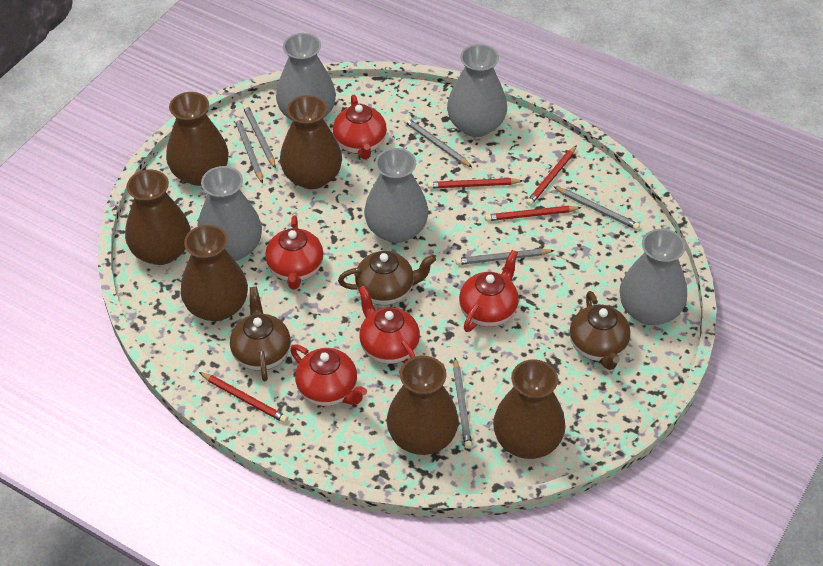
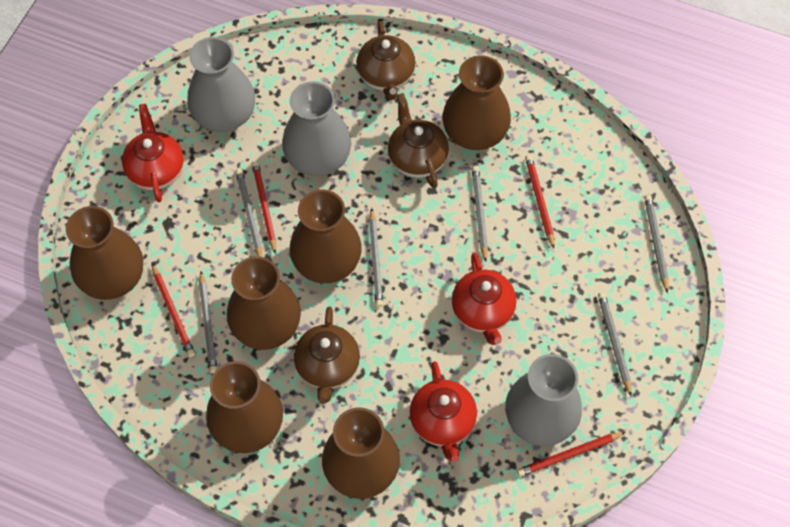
grey vase: [197,166,262,261] [276,33,336,121] [364,148,428,243] [447,44,507,137] [620,229,687,325] = 5 -> [187,37,255,132] [282,81,351,176] [505,354,582,446] = 3
red teapot: [265,216,324,289] [290,344,367,406] [333,95,387,159] [358,286,420,364] [459,250,519,332] = 5 -> [122,104,184,202] [409,361,477,462] [452,253,516,345] = 3

